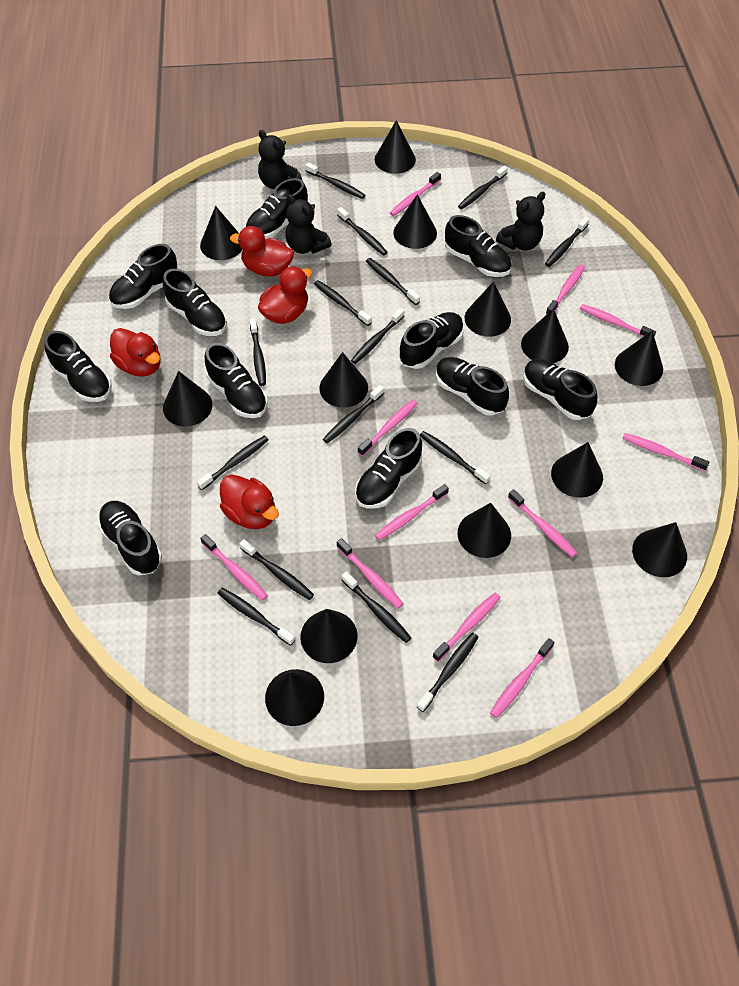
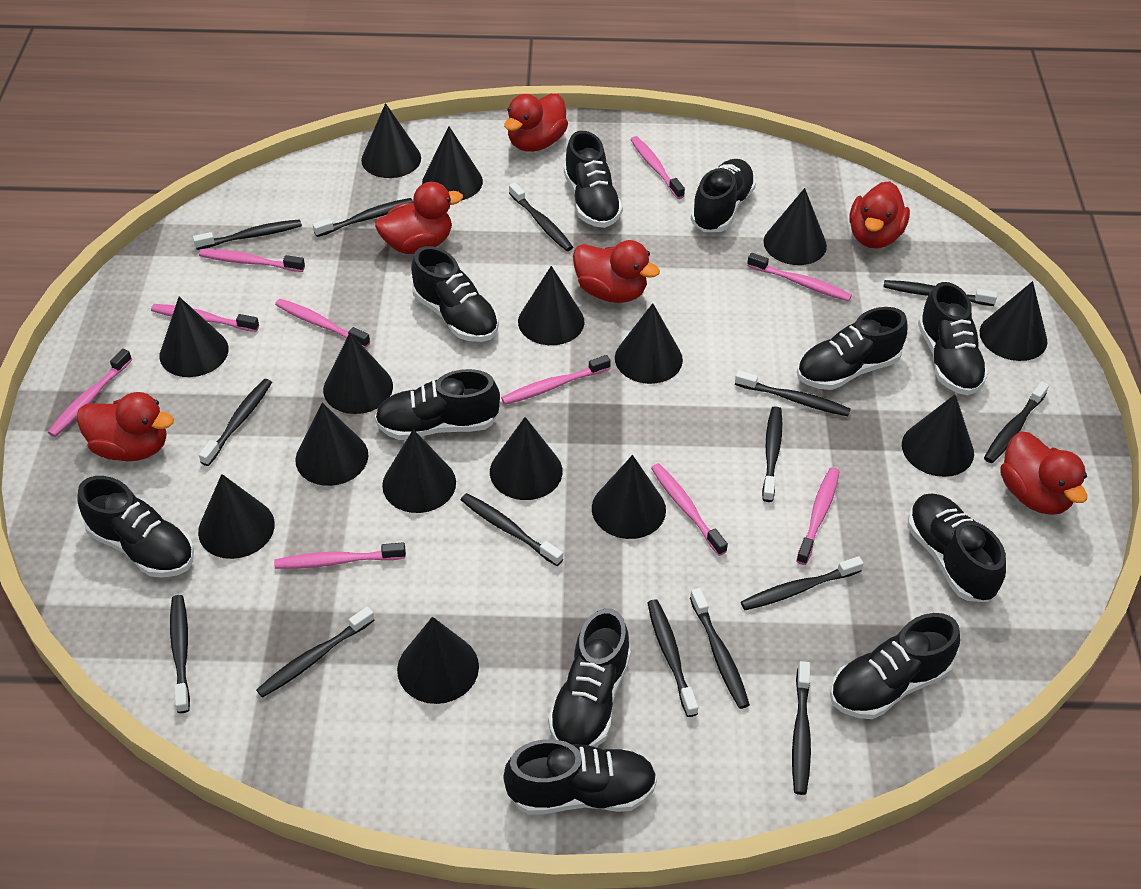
black cone: [163,371,213,426] [200,206,243,260] [265,669,324,726] [300,609,358,663] [319,352,368,408] [375,120,416,174] [393,194,437,249] [458,503,511,558] [465,281,511,337] [521,309,569,363] [551,442,603,498] [615,331,663,386] [632,522,687,577] = 13 -> [159,297,229,377] [198,474,275,559] [295,403,368,486] [323,333,393,414] [361,103,421,178] [382,429,456,513] [397,617,479,704] [422,126,483,201] [490,417,563,500] [518,266,584,345] [592,455,666,539] [615,303,683,384] [764,188,827,265] [902,394,974,477] [980,281,1047,361] = 15
black teddy bear: [258,130,302,189] [285,194,332,254] [496,192,545,251] = 3 -> none = 0
pink toothbrush: [200,534,268,601] [337,538,403,609] [358,400,418,456] [375,484,449,540] [390,172,441,216] [432,592,501,662] [490,638,555,718] [508,489,577,557] [546,264,585,315] [580,304,656,337] [622,433,709,471] = 11 -> [48,349,132,437] [151,304,259,332] [199,249,305,272] [274,542,406,569] [275,299,370,348] [501,355,611,405] [630,136,685,199] [651,463,728,556] [747,253,852,301] [796,468,840,565] = 10
red duck: [110,328,161,377] [220,474,279,529] [230,226,294,277] [258,266,312,324] = 4 -> [77,392,174,461] [375,182,463,254] [504,93,568,152] [573,240,660,303] [849,181,910,249] [1000,432,1087,515] = 6

